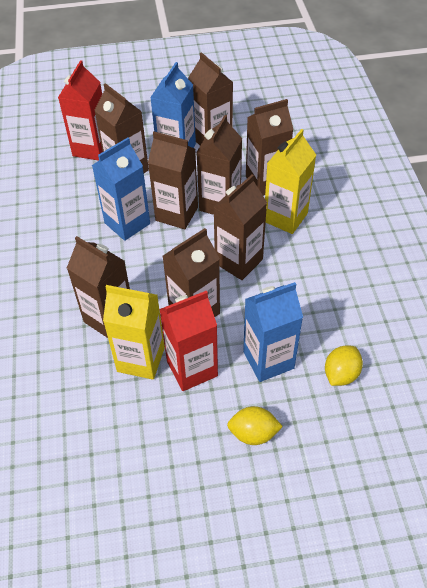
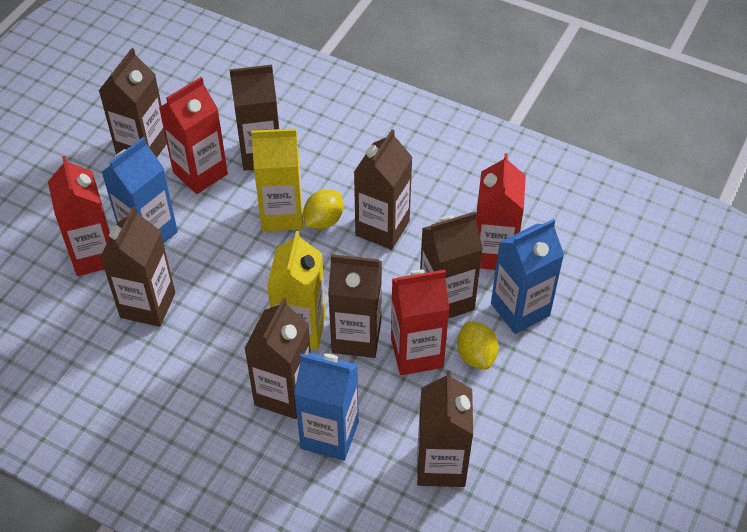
red carton: [58,60,103,161] [159,291,218,391] = 2 -> [48,156,110,276] [159,77,228,194] [391,270,450,375] [476,153,526,270] = 4

